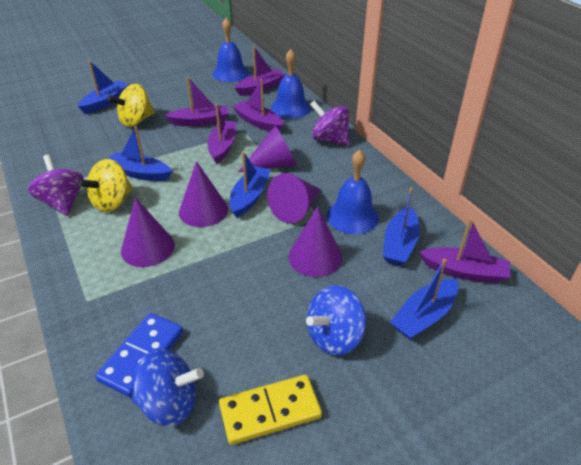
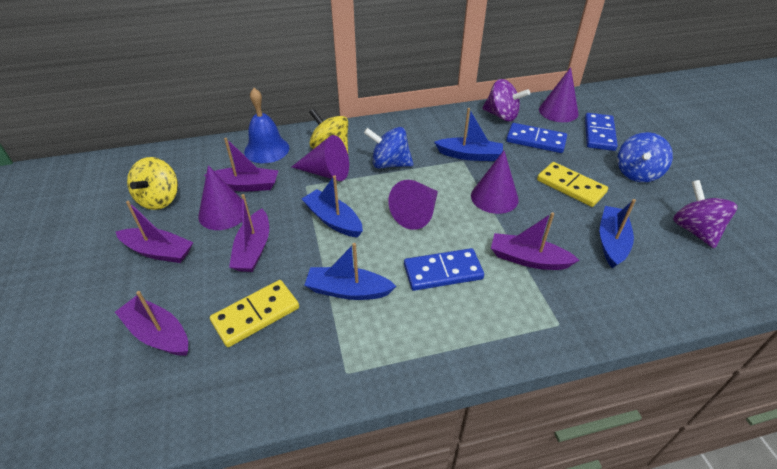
blue bell: [213,18,249,82] [271,49,311,119] [327,150,379,234] = 3 -> [244,88,289,163] = 1
blue boat: [77,61,129,114] [108,126,172,181] [230,152,271,218] [383,188,420,266] [390,259,458,340] = 5 -> [302,175,363,238] [304,243,396,300] [434,108,503,161] [600,199,636,268] = 4
blue domino: [95,313,183,398] = 1 -> [404,248,484,291] [506,123,567,153] [585,113,618,151] = 3
yellow domino: [219,375,322,445] = 1 -> [210,280,299,347] [537,162,608,207] = 2

